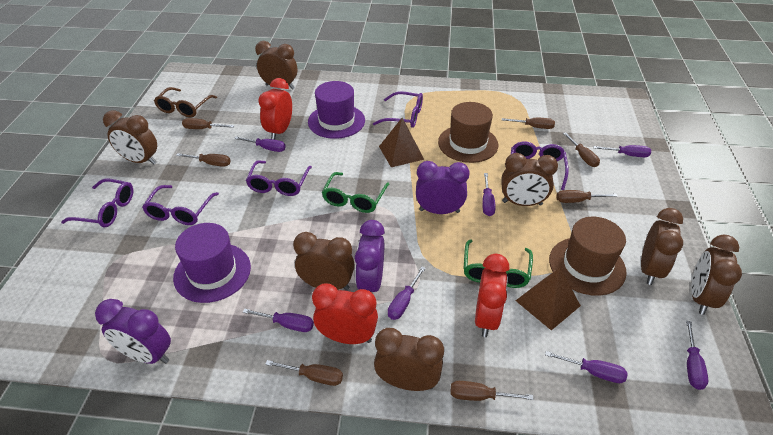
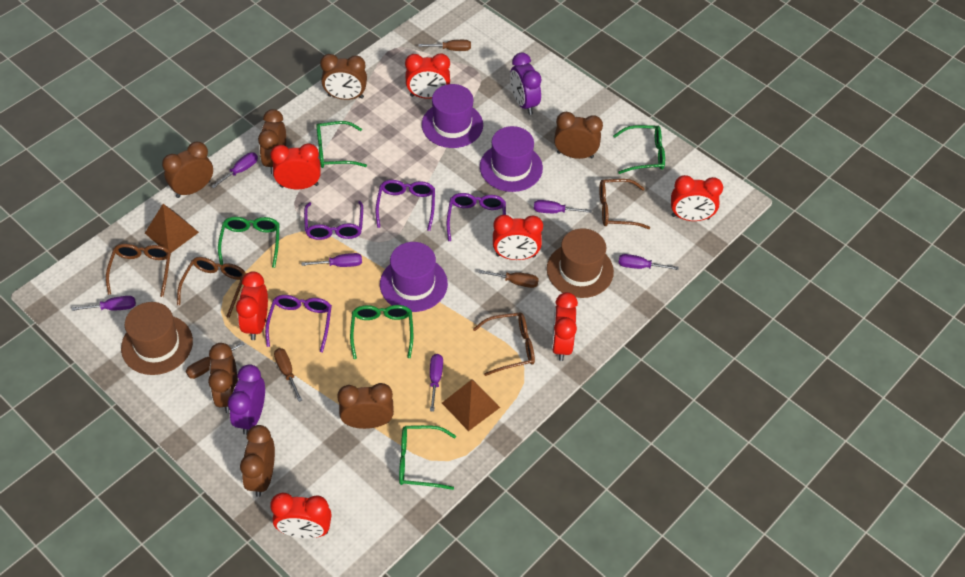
brown glasses: [154,87,217,118] = 1 -> [106,244,171,297] [177,257,246,318] [473,312,535,376] [599,179,650,229] = 4
brown screwdriver: [176,153,230,167] [182,118,234,129] [265,360,343,386] [451,381,534,401] [502,118,555,129] [556,190,617,203] [563,132,600,167] = 7 -> [186,341,245,379] [274,348,302,402] [418,40,471,51] [478,270,539,288] = 4
green glasses: [322,172,389,213] [464,239,533,288] = 2 -> [218,217,280,268] [316,121,367,168] [350,305,413,359] [399,425,456,490] [613,125,665,174] = 5
purple clock: [95,299,171,364] [355,220,385,292] [416,161,470,214] = 3 -> [228,364,265,435] [510,53,542,115] = 2
purple glasses: [61,178,133,227] [142,185,219,225] [246,160,312,196] [373,92,423,128] [511,142,569,190] = 5 -> [265,295,332,352] [304,201,363,240] [376,180,435,231] [447,193,506,241] = 4
purple hat: [173,223,251,303] [308,81,365,139] = 2 -> [380,242,448,312] [422,84,483,148] [480,126,543,192] = 3
purple screwdriver: [234,136,286,152] [243,308,314,332] [388,267,426,320] [482,173,496,216] [545,351,628,383] [593,145,651,157] [686,321,708,390] = 7 -> [72,296,136,311] [211,152,258,188] [301,253,362,267] [430,354,443,412] [534,200,592,213] [619,254,679,270] = 6
red clock: [258,78,292,140] [312,283,378,344] [475,254,509,337] = 3 -> [236,271,268,340] [270,143,321,189] [270,493,332,538] [405,53,450,99] [493,215,543,260] [552,292,578,361] [671,175,723,221] = 7

